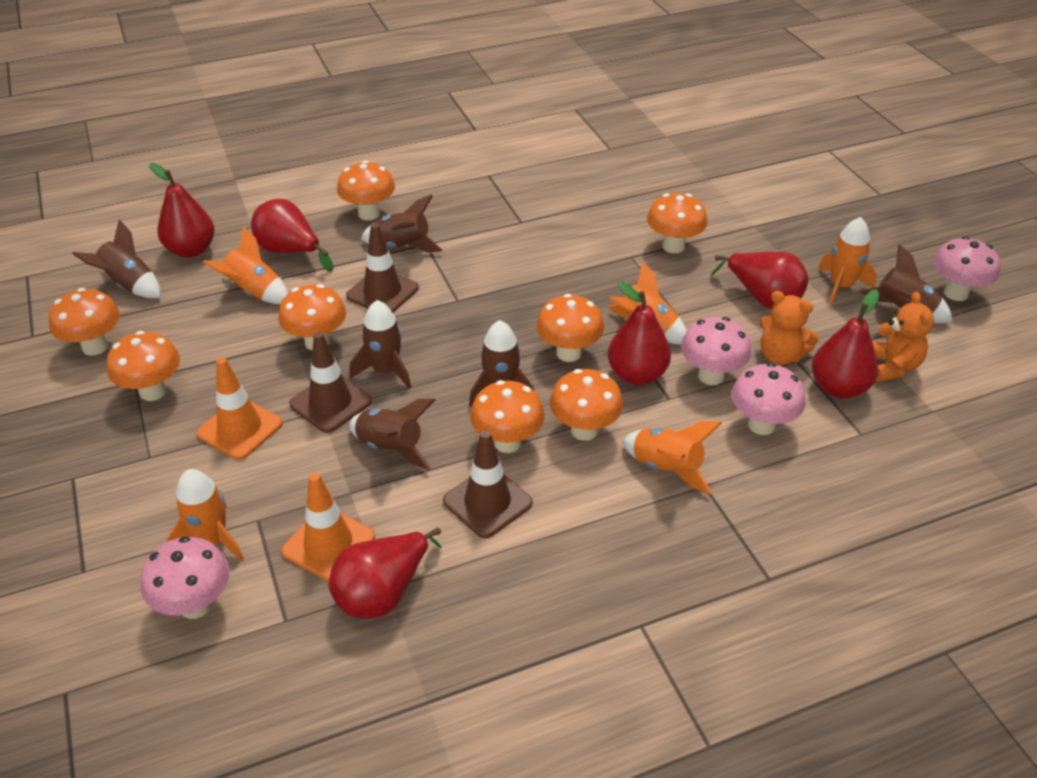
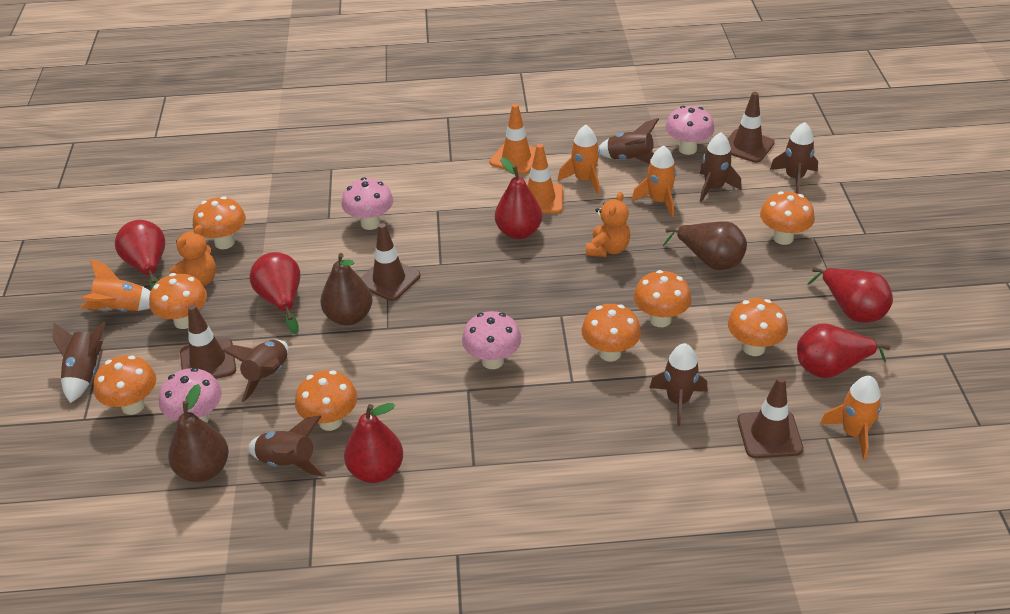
brown pear: none = 0 -> [168,384,229,482] [320,253,372,325] [663,221,747,270] = 3
brown rocket: [73,220,161,298] [349,300,411,389] [349,398,435,470] [361,194,442,253] [469,320,534,407] [860,244,952,323] = 6 -> [52,322,106,403] [222,340,289,402] [248,415,326,477] [599,118,659,164] [649,343,707,426] [699,132,741,202] [770,122,818,194] = 7
brown traffic cone: [289,332,372,433] [346,223,419,313] [443,430,533,538] = 3 -> [180,304,236,379] [361,223,420,301] [728,92,775,163] [738,376,804,458] = 4
orange rocket: [167,469,244,561] [203,226,288,304] [607,261,687,345] [622,421,722,494] [818,217,877,305] = 5 -> [80,259,150,312] [558,125,600,194] [632,145,676,217] [820,376,882,460] = 4

